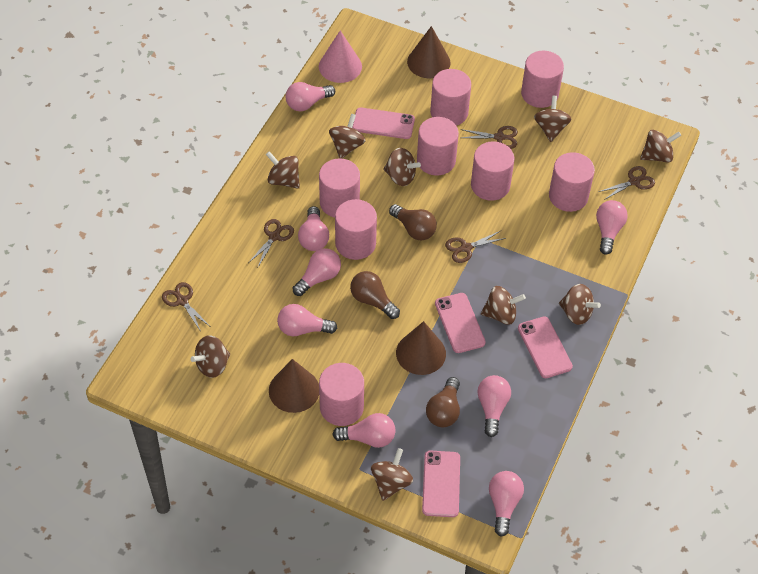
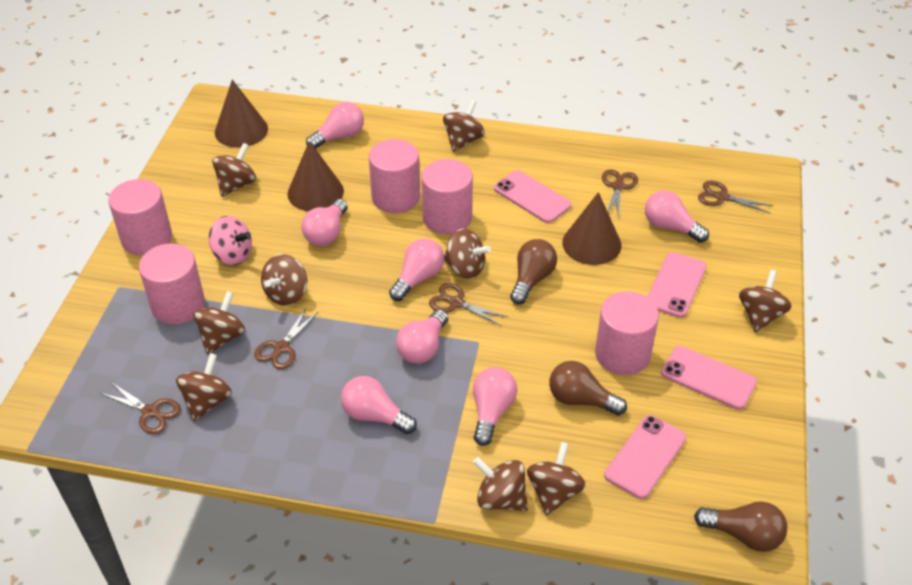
pink cone: [319,30,362,83] = 1 -> none = 0
pink cylinder: [319,158,360,218] [319,363,364,426] [335,199,377,260] [417,117,459,175] [430,69,471,126] [471,141,515,201] [521,51,564,108] [549,152,595,212] = 8 -> [109,179,172,256] [139,243,205,324] [369,139,420,213] [422,159,473,234] [595,291,659,375] = 5
pink light bulb: [277,304,337,336] [286,82,335,111] [293,248,341,296] [298,206,329,251] [332,413,395,448] [477,375,511,437] [489,471,524,537] [596,200,628,255] = 8 -> [301,199,348,246] [306,102,364,149] [341,376,417,434] [389,239,444,301] [396,309,448,364] [473,367,517,446] [645,190,709,243] = 7
pink spinning top: none = 0 -> [209,216,252,265] = 1

